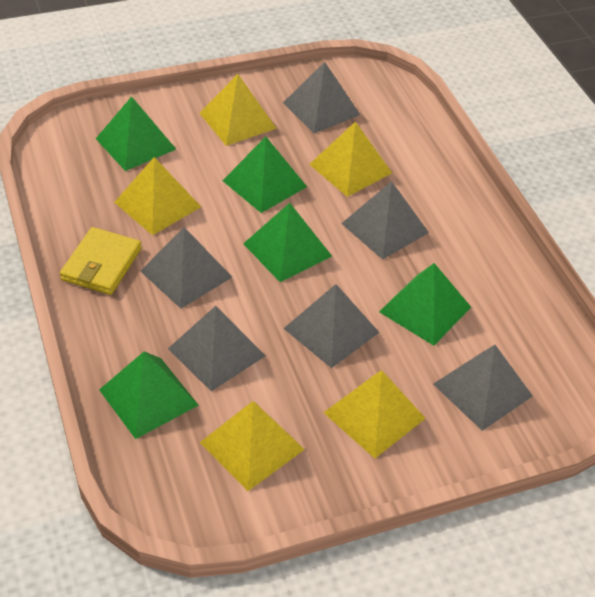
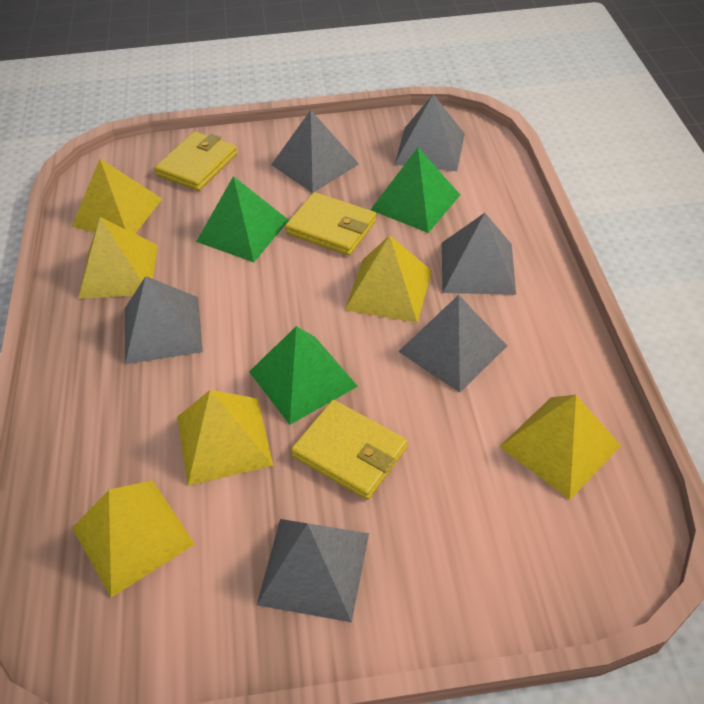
green pyramid: [96,96,176,171] [99,351,199,439] [222,137,307,213] [243,203,332,282] [379,263,471,346] = 5 -> [196,176,289,262] [249,326,358,425] [371,148,460,233] = 3
yellow pyramid: [114,157,201,235] [199,74,277,146] [200,401,305,491] [309,122,392,197] [323,370,426,458] = 5 -> [72,159,162,234] [72,480,195,598] [78,217,158,299] [177,390,273,486] [345,235,432,323] [499,395,621,500] = 6
yellow wallet: [60,227,142,295] = 1 -> [154,132,237,191] [285,192,376,256] [291,400,408,500] = 3

